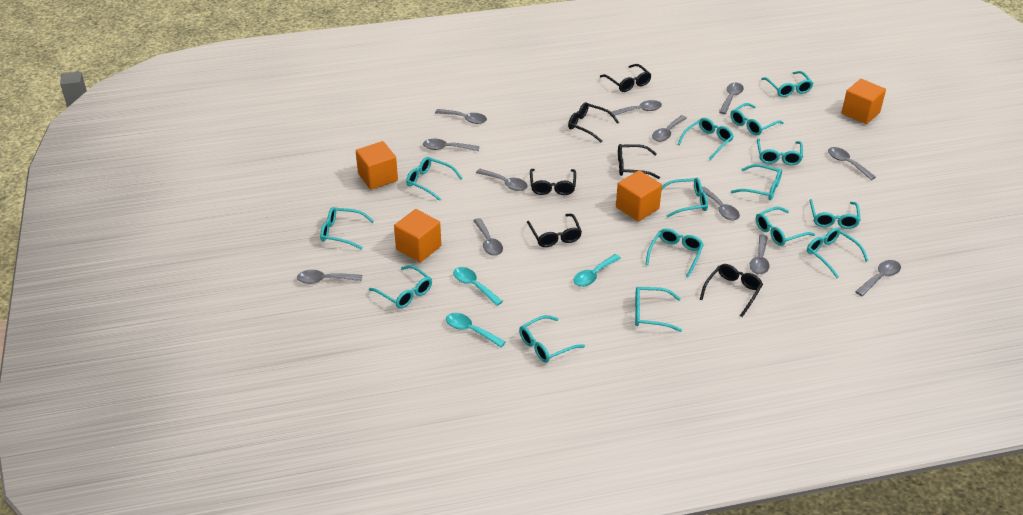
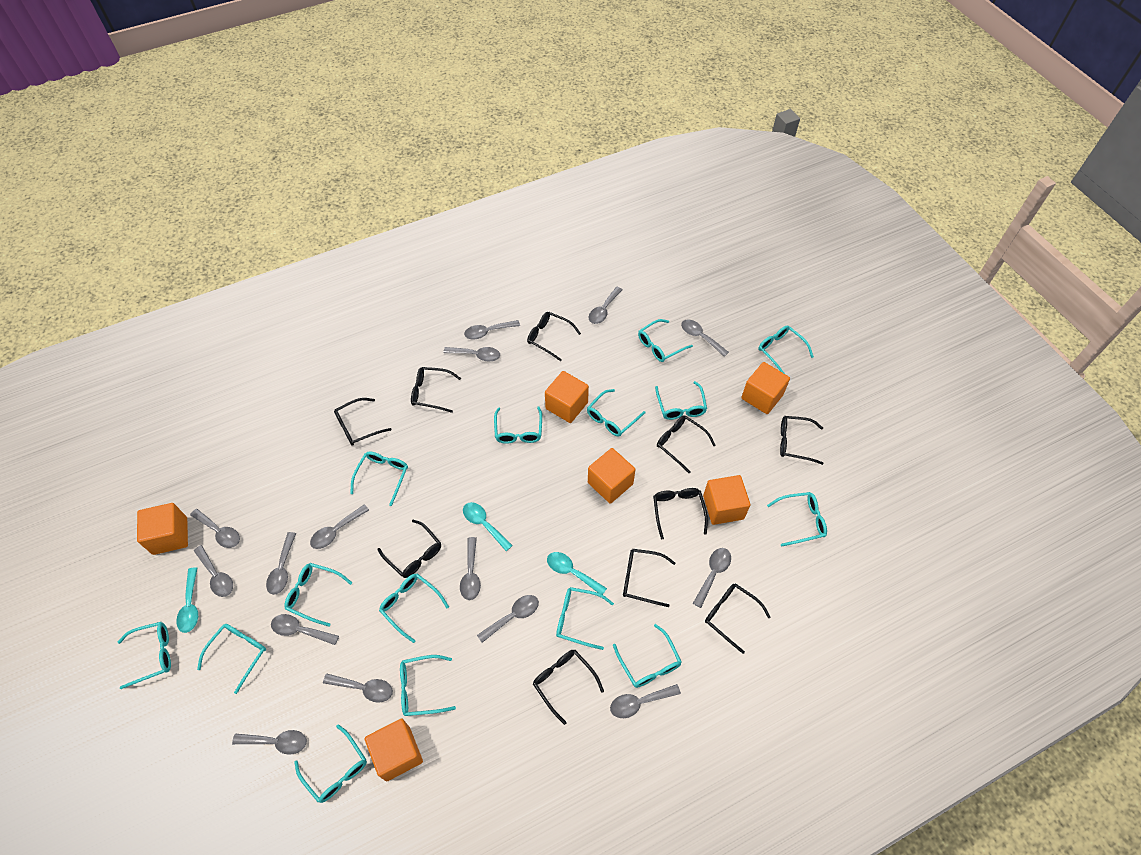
black glasses: [527,214,582,247] [530,169,576,195] [568,102,619,142] [600,64,651,92] [618,144,660,179] [700,264,763,317] = 6 -> [334,398,391,446] [378,520,441,578] [411,367,461,413] [527,312,581,361] [533,650,604,725] [623,549,675,607] [653,488,708,539] [657,416,716,473] [705,583,770,654] [780,416,824,465] = 10
grey spoon: [297,270,362,284] [423,139,480,151] [435,109,487,124] [473,218,503,256] [476,169,528,191] [610,100,662,117] [652,115,687,142] [702,187,740,220] [719,83,744,114] [750,235,769,275] [828,147,876,180] [855,260,901,296] = 12 -> [190,509,240,548] [194,545,233,597] [232,730,307,755] [266,532,296,595] [271,614,339,645] [310,504,369,549] [323,674,393,703] [443,347,500,361] [460,537,481,600] [464,320,520,339] [477,595,539,643] [589,287,622,324] [610,684,681,718] [681,319,729,357] [693,548,731,608] = 15
orange cube: [356,141,398,190] [394,209,441,262] [616,170,662,221] [842,79,886,124] = 4 -> [137,503,188,555] [365,719,423,782] [545,371,589,423] [588,448,636,504] [703,475,750,525] [741,362,790,414] = 6

